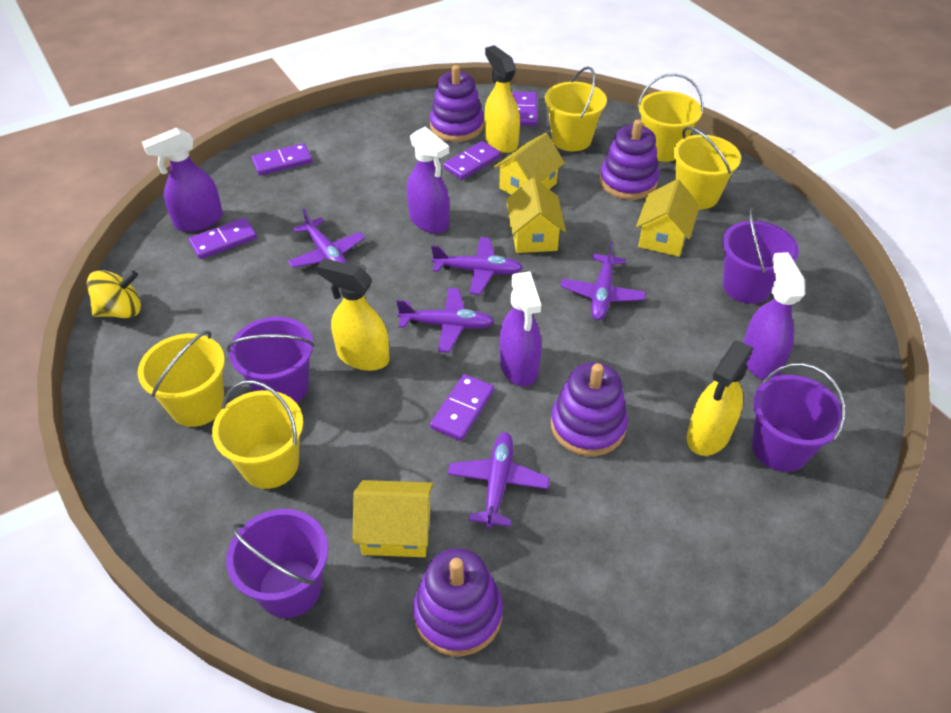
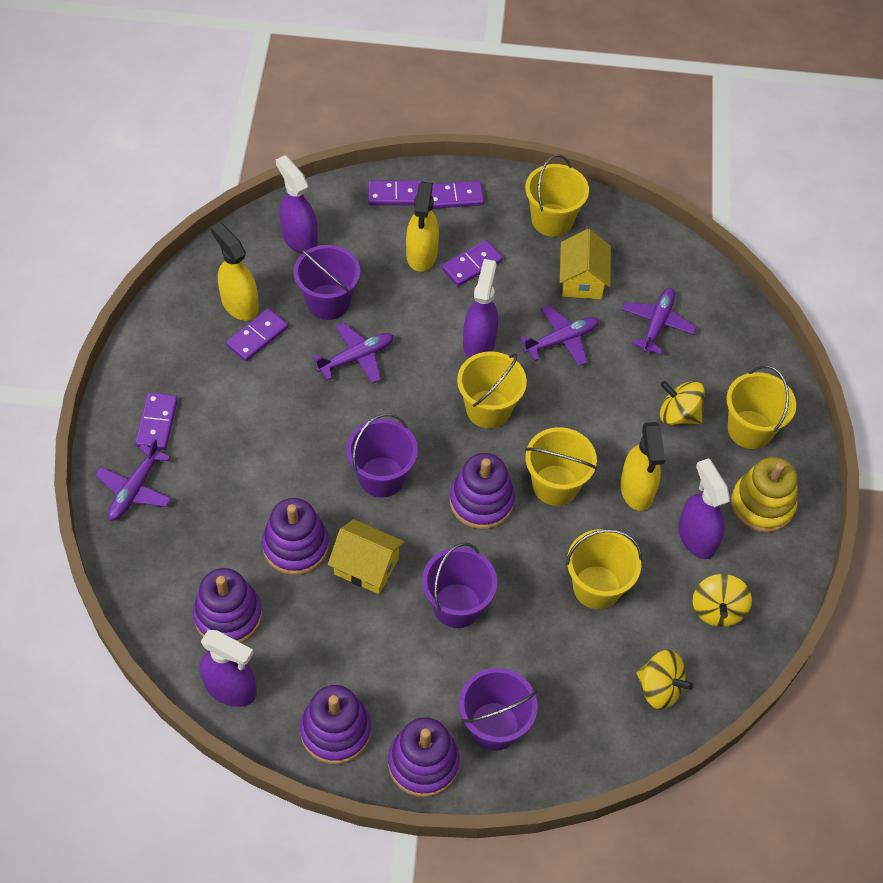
purple plane: [288,208,365,268] [396,288,495,353] [431,237,523,295] [447,432,550,529] [561,241,646,320] = 5 -> [94,439,172,521] [313,323,394,383] [520,305,599,366] [621,288,697,354] = 4
purple stacking toy: [413,548,503,656] [430,65,484,142] [551,362,628,456] [599,119,659,200] = 4 -> [193,568,262,643] [262,498,329,575] [300,685,371,764] [388,717,460,797] [450,453,515,529] = 5
yellow house: [353,480,433,557] [494,133,565,195] [506,178,566,253] [636,179,700,257] = 4 -> [328,519,405,594] [560,229,611,299] = 2
yellow spinning top: [87,270,141,318] = 1 -> [636,650,693,710] [660,381,705,425] [693,574,752,627] = 3
yellow stacking toy: none = 0 -> [731,457,797,533] = 1

